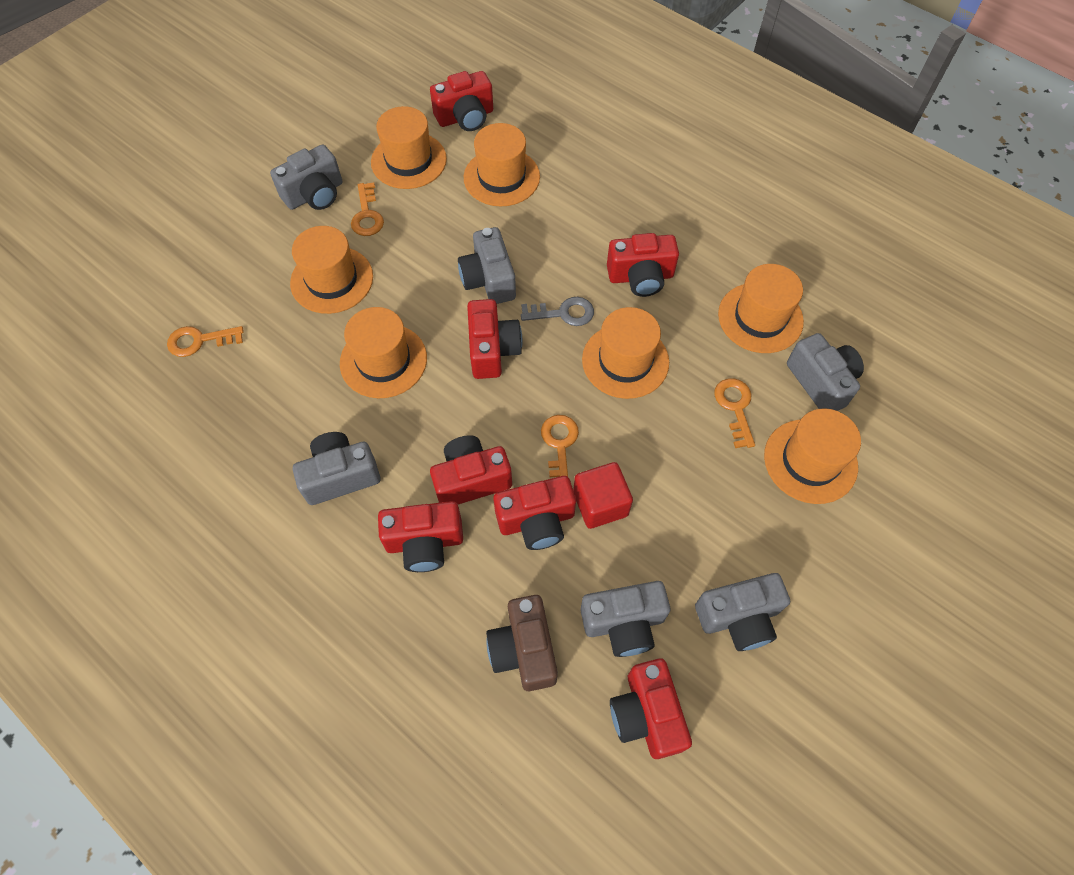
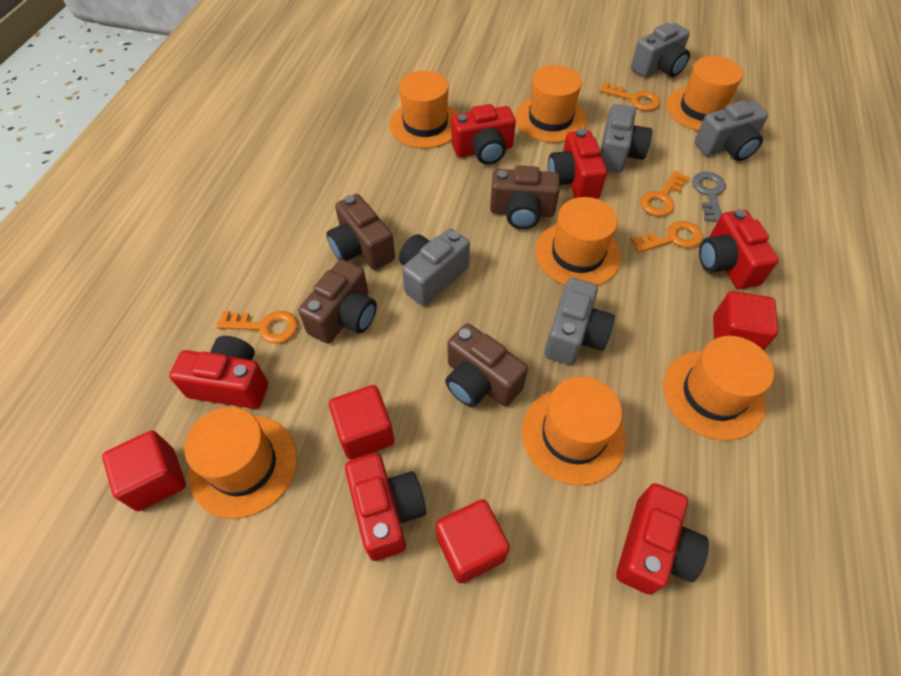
brown camera: [486,595,558,691] = 1 -> [298,259,377,344] [326,194,395,270] [445,323,528,407] [490,165,560,229] = 4
grey camera: [270,145,342,210] [293,432,380,505] [458,227,516,304] [581,581,670,657] [695,573,790,651] [787,333,864,411] = 6 -> [399,228,470,306] [545,278,615,365] [600,104,652,173] [631,23,690,77] [694,101,768,161] = 5
red camera: [378,501,463,572] [430,71,493,131] [430,435,512,505] [467,299,523,379] [493,476,576,550] [607,233,679,297] [610,658,692,759] = 7 -> [169,336,268,409] [345,453,426,561] [452,104,516,165] [548,129,607,199] [616,483,709,594] [699,209,779,289] = 6
red cube: [573,462,633,529] = 1 -> [102,431,186,511] [329,385,394,460] [436,499,510,584] [713,291,778,350] = 4

